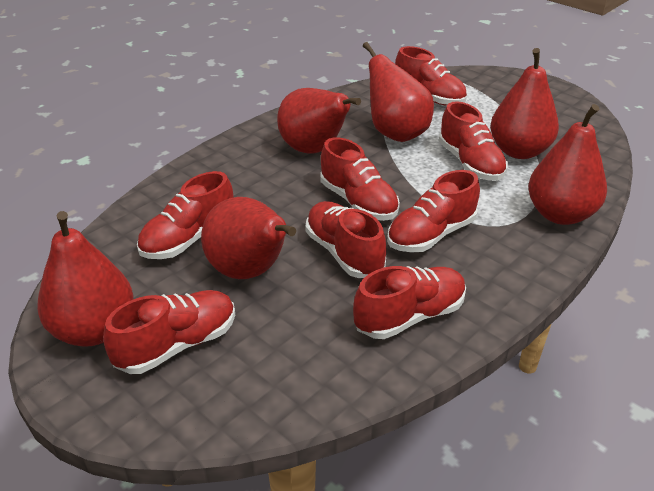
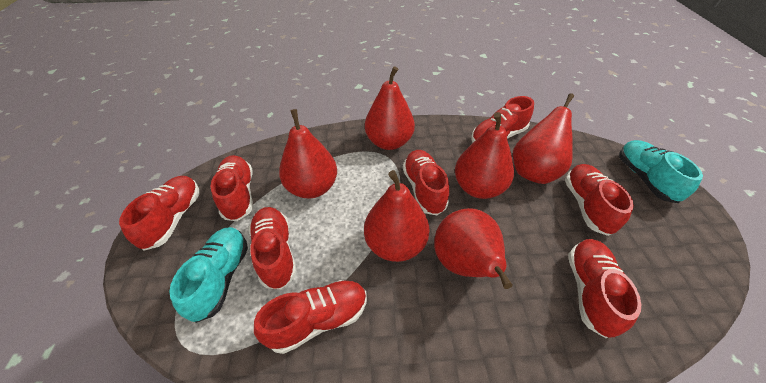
turquoise shoe: none = 0 -> [169,227,248,323] [619,140,703,203] = 2

